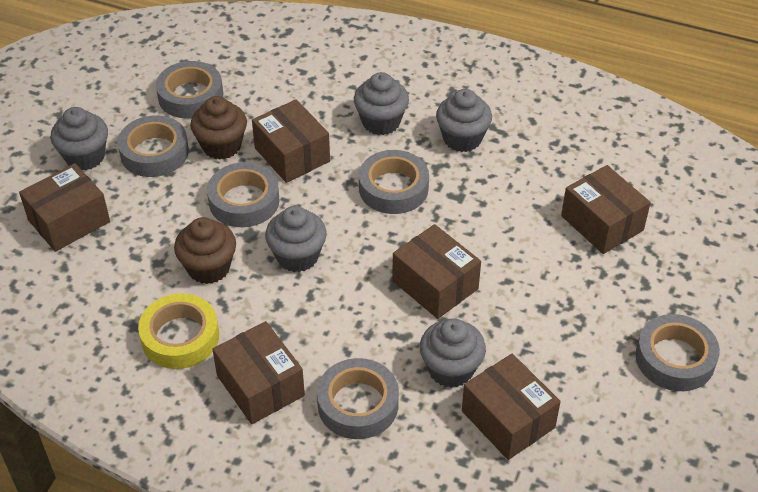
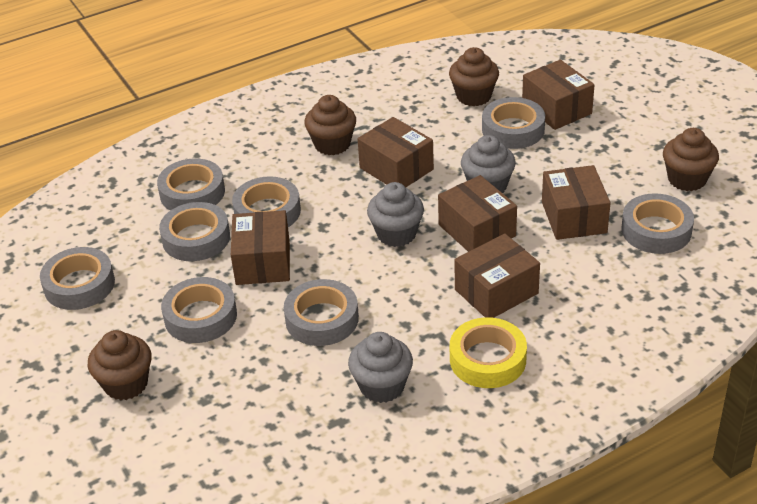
brown cupcake: [174,217,236,284] [190,96,247,160] = 2 -> [88,330,152,400] [304,95,356,155] [449,47,499,107] [663,128,719,191] = 4
grey cupcake: [50,107,108,170] [265,206,327,272] [354,72,409,135] [420,318,486,388] [436,89,492,152] = 5 -> [348,332,413,403] [367,182,424,247] [461,135,516,193] = 3
grey tape: [117,115,189,177] [156,61,223,119] [207,162,280,227] [317,358,399,439] [359,150,429,214] [635,314,720,391] = 6 -> [40,247,115,310] [157,158,225,211] [159,202,230,261] [161,277,237,343] [232,176,301,227] [284,279,359,346] [482,97,545,149] [621,193,694,254] = 8

